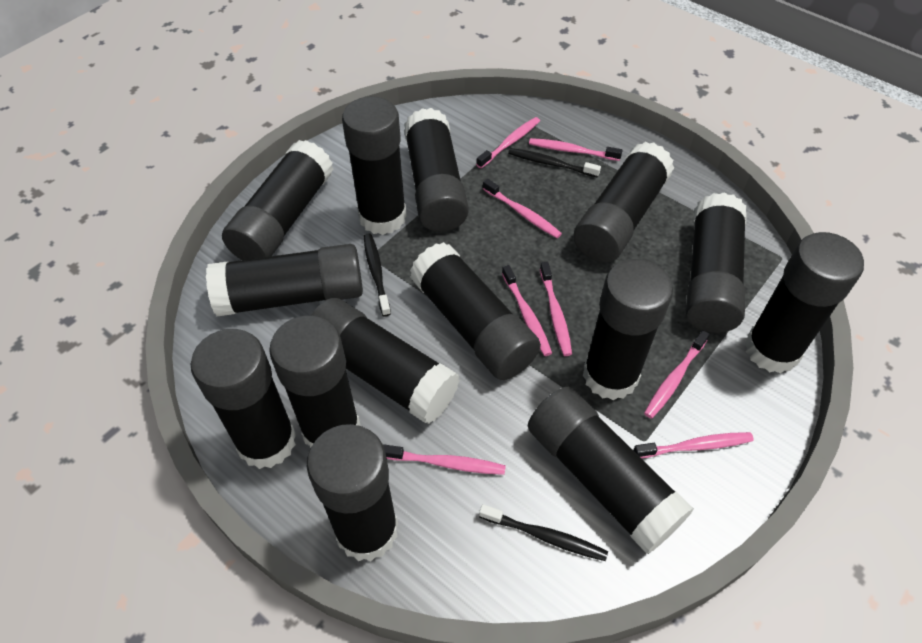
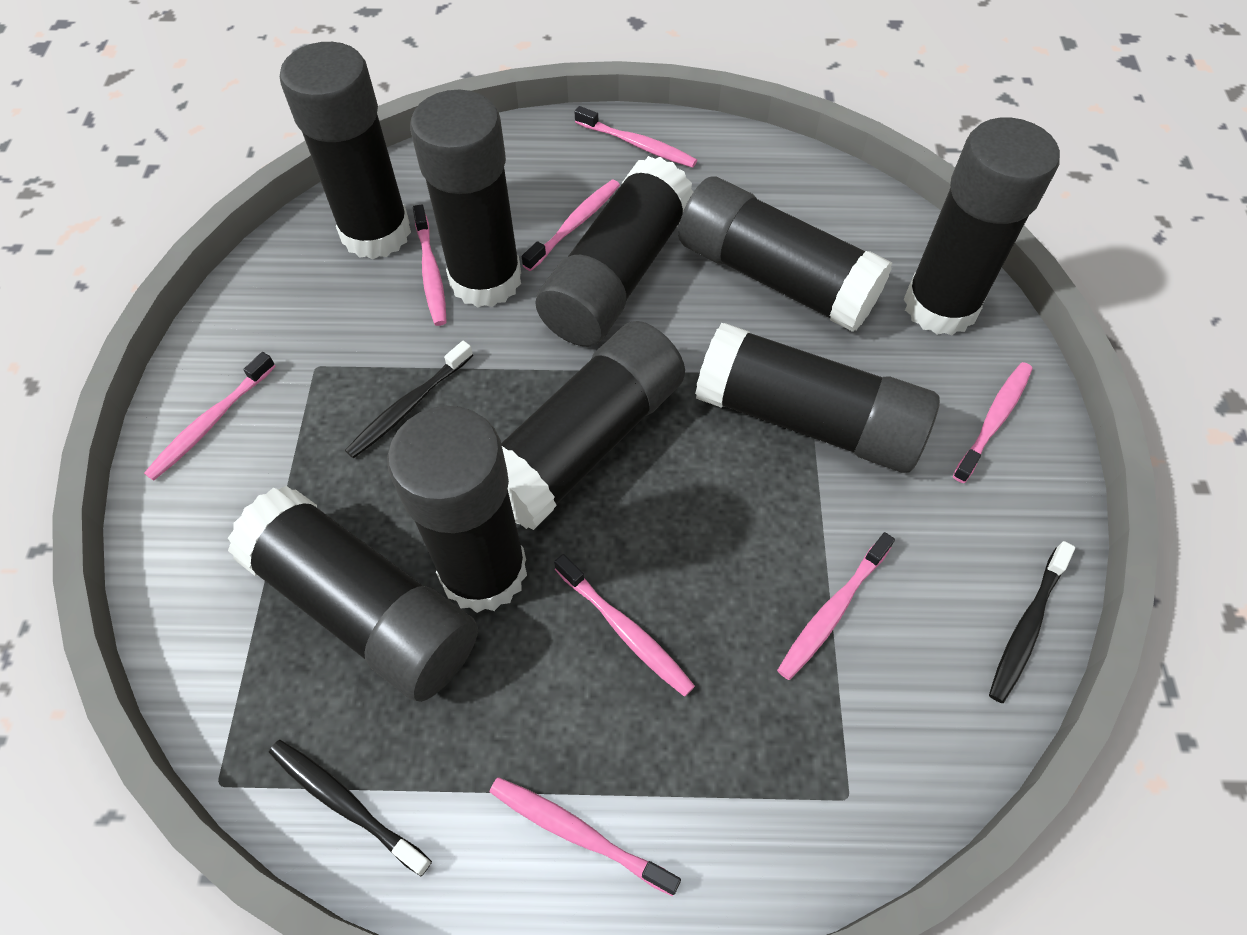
black glue stick: [191,329,296,469] [206,244,363,317] [222,140,333,260] [269,316,361,448] [307,424,398,561] [311,298,460,424] [342,96,407,235] [404,108,469,232] [410,242,541,380] [528,387,694,554] [573,142,674,262] [583,259,673,400] [686,193,747,333] [745,232,864,374] = 14 -> [228,486,478,702] [280,42,411,259] [387,406,527,613] [410,90,521,308] [501,321,685,530] [535,156,693,346] [678,177,893,332] [695,323,940,473] [904,118,1060,335] = 9

